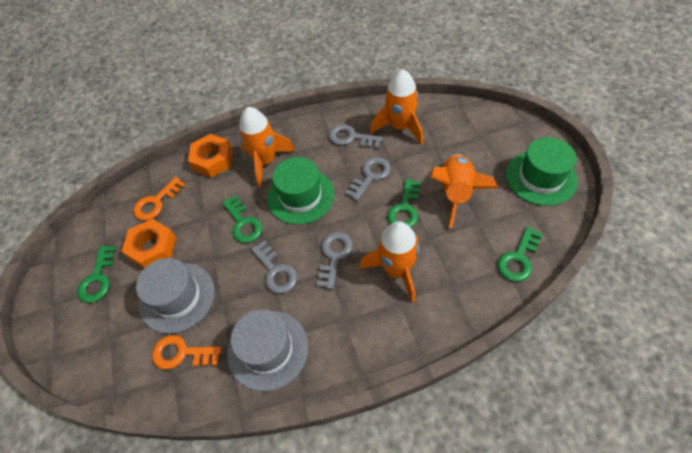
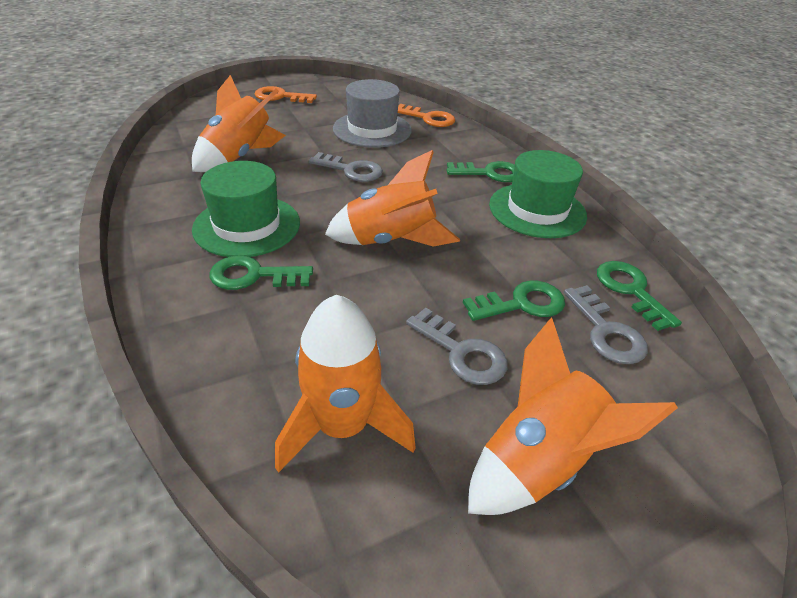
grey hat: [136,258,215,334] [227,309,308,392] = 2 -> [333,79,412,148] = 1
grey key: [251,240,297,294] [317,232,353,289] [329,124,383,149] [345,157,391,201] = 4 -> [309,152,383,182] [406,307,508,385] [564,285,648,364] = 3
orange nut: [121,219,176,268] [188,134,233,178] = 2 -> none = 0

